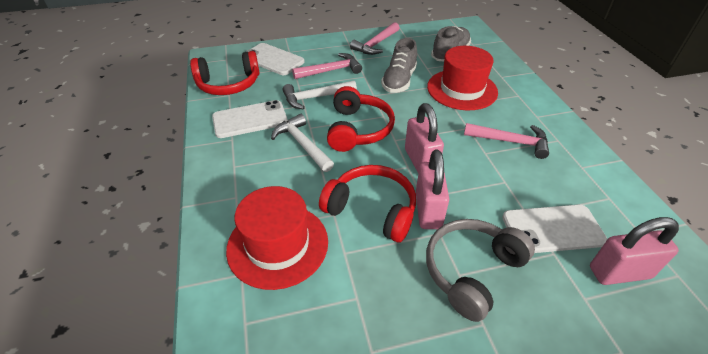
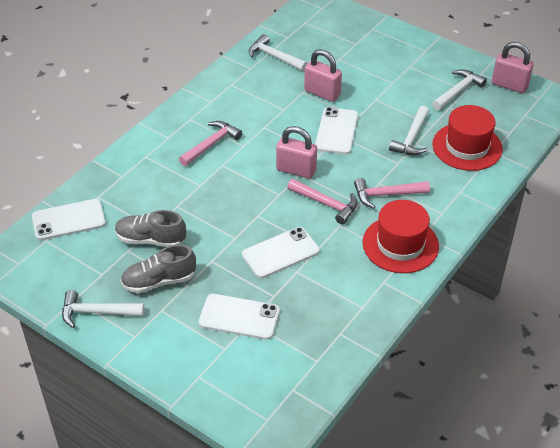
grey headphones: [426,219,535,322] = 1 -> none = 0
red headphones: [190,51,259,95] [319,165,416,242] [327,86,395,152] = 3 -> none = 0
white hammer: [271,114,334,172] [282,80,357,109] = 2 -> [62,290,145,328] [249,34,308,71] [389,106,429,155] [432,69,487,110] = 4
white phone: [212,100,287,138] [246,43,305,75] [502,205,607,253] = 3 -> [32,199,106,240] [199,294,280,340] [242,227,320,278] [315,107,358,154] = 4

